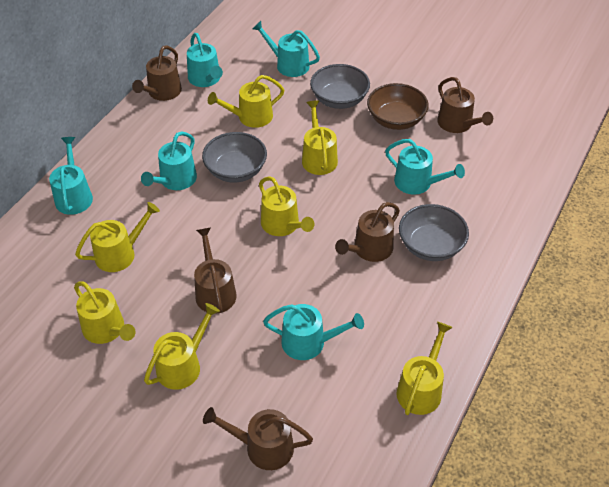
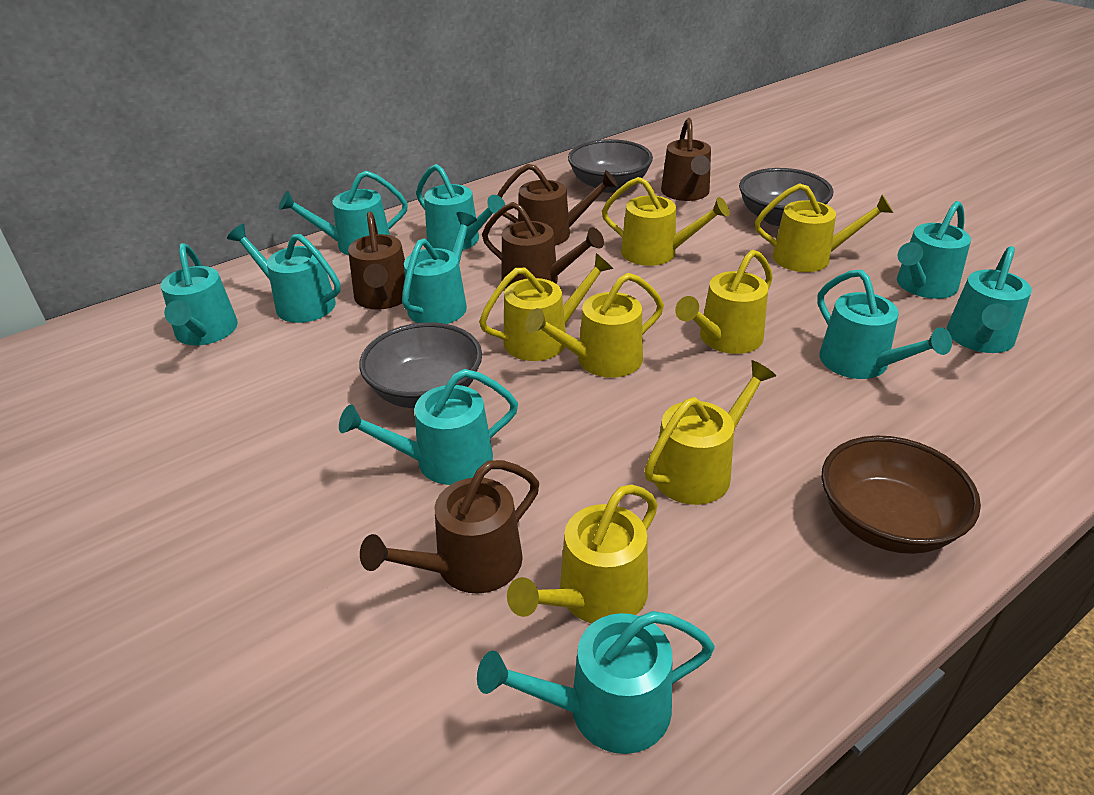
turquoise watering can: [49,137,93,215] [141,131,197,190] [187,33,223,87] [253,21,320,77] [263,304,364,360] [385,139,465,195] = 6 -> [161,243,238,345] [227,224,341,323] [279,171,408,255] [339,369,518,485] [402,212,477,324] [416,164,505,251] [477,611,715,754] [817,269,952,379] [897,201,971,299] [947,246,1032,353] = 10

